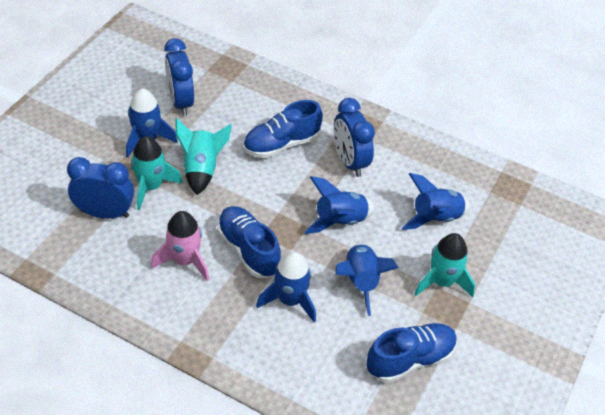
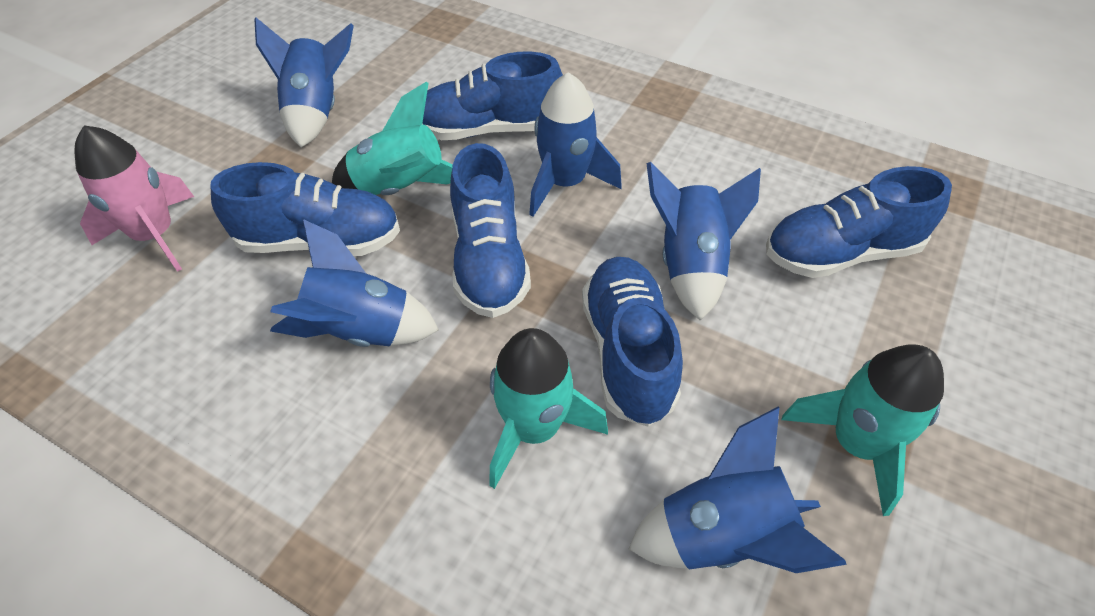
blue clock: [67,157,134,219] [164,38,194,116] [334,98,375,177] = 3 -> none = 0
blue shoe: [217,206,281,278] [243,100,323,158] [367,323,457,383] = 3 -> [211,162,400,256] [422,51,563,140] [450,143,531,318] [582,257,683,426] [766,166,952,278] = 5

